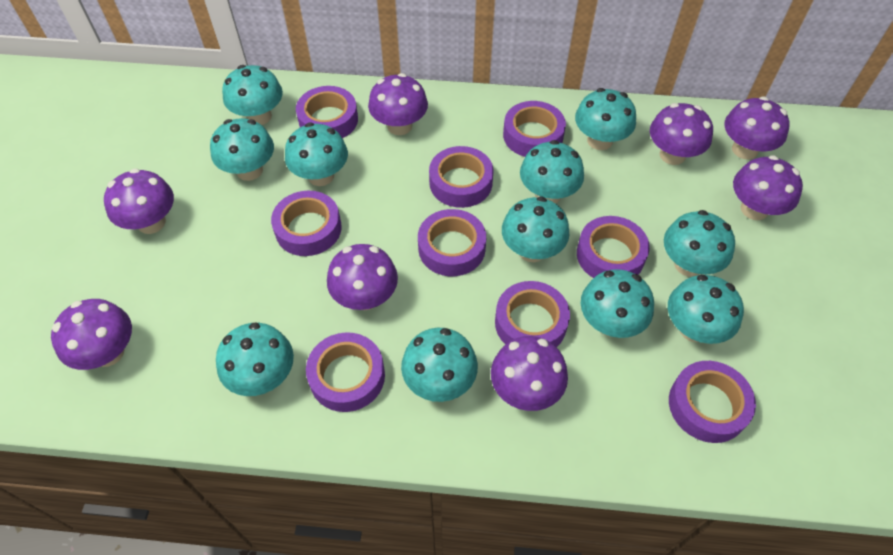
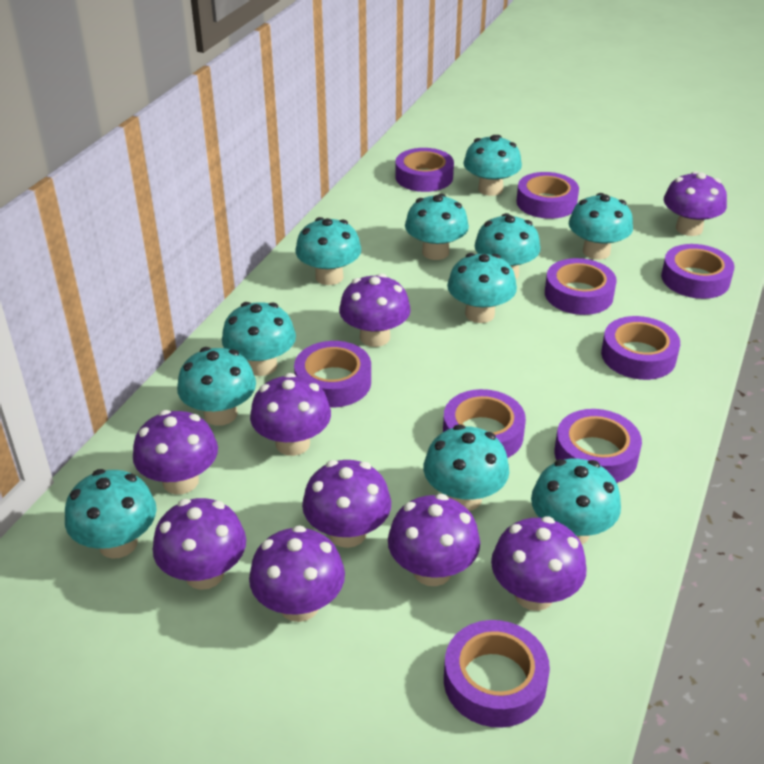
purple mushroom: [51,299,132,370] [104,168,174,234] [327,244,398,310] [368,73,428,135] [491,336,568,411] [650,103,713,165] [724,97,790,160] [733,155,803,220] = 8 -> [133,410,218,494] [153,498,246,590] [249,525,345,622] [250,373,331,456] [302,460,391,548] [339,273,411,347] [388,494,480,586] [491,516,587,611] [664,171,727,236] = 9

